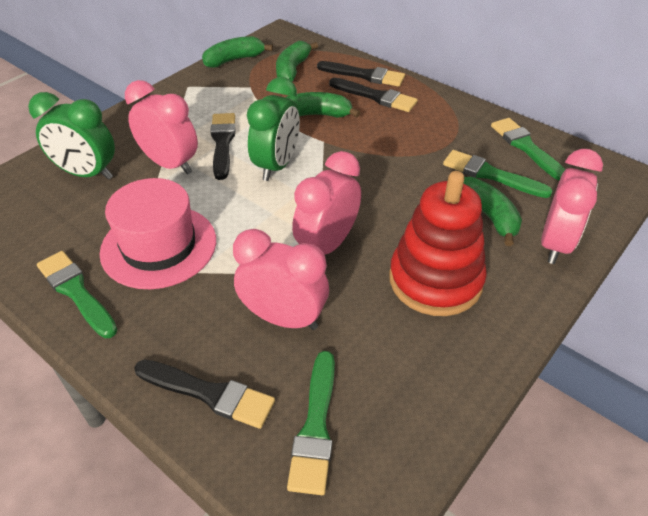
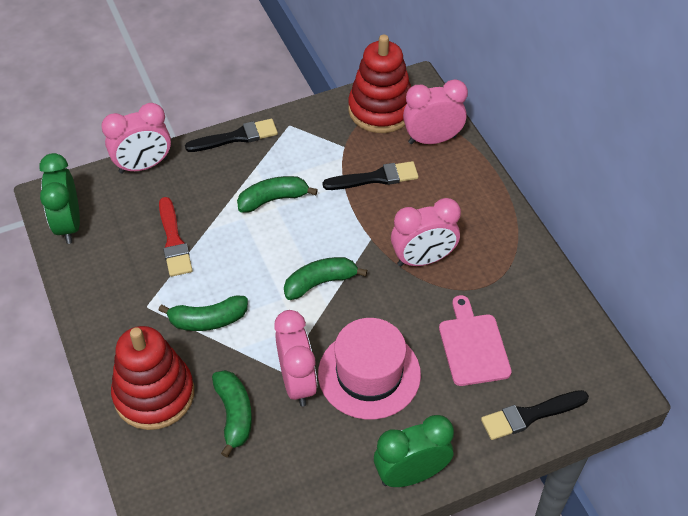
black brush: [134,360,275,429] [210,113,236,180] [317,61,405,87] [329,78,418,112] = 4 -> [185,119,278,152] [323,161,419,190] [481,390,589,440] = 3
green brush: [37,251,118,338] [287,351,335,495] [443,150,553,198] [491,118,566,181] = 4 -> none = 0
pink cutting board: none = 0 -> [439,295,512,386] = 1
red brush: none = 0 -> [159,197,193,277] = 1
red stacking toy: [389,171,487,316] = 1 -> [111,326,194,430] [348,35,411,133] = 2

